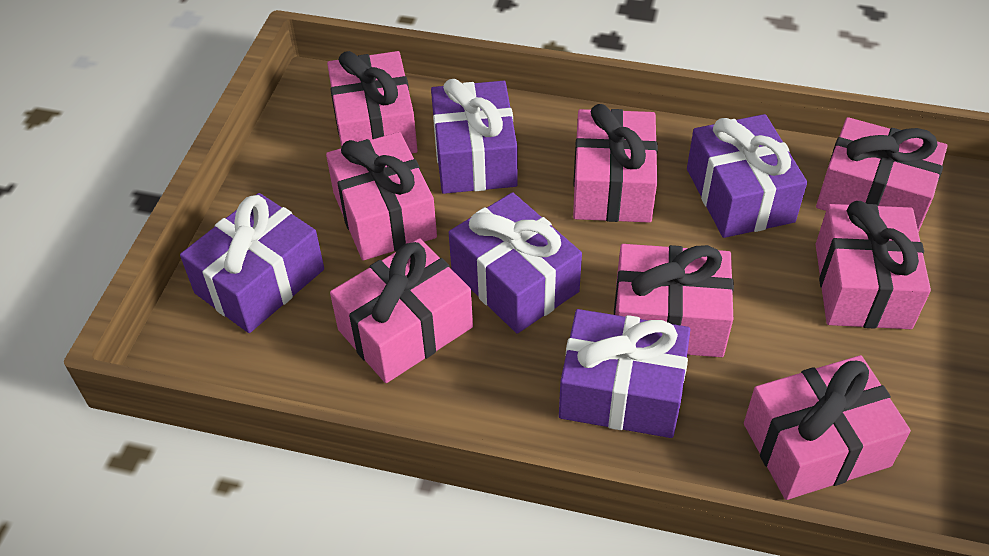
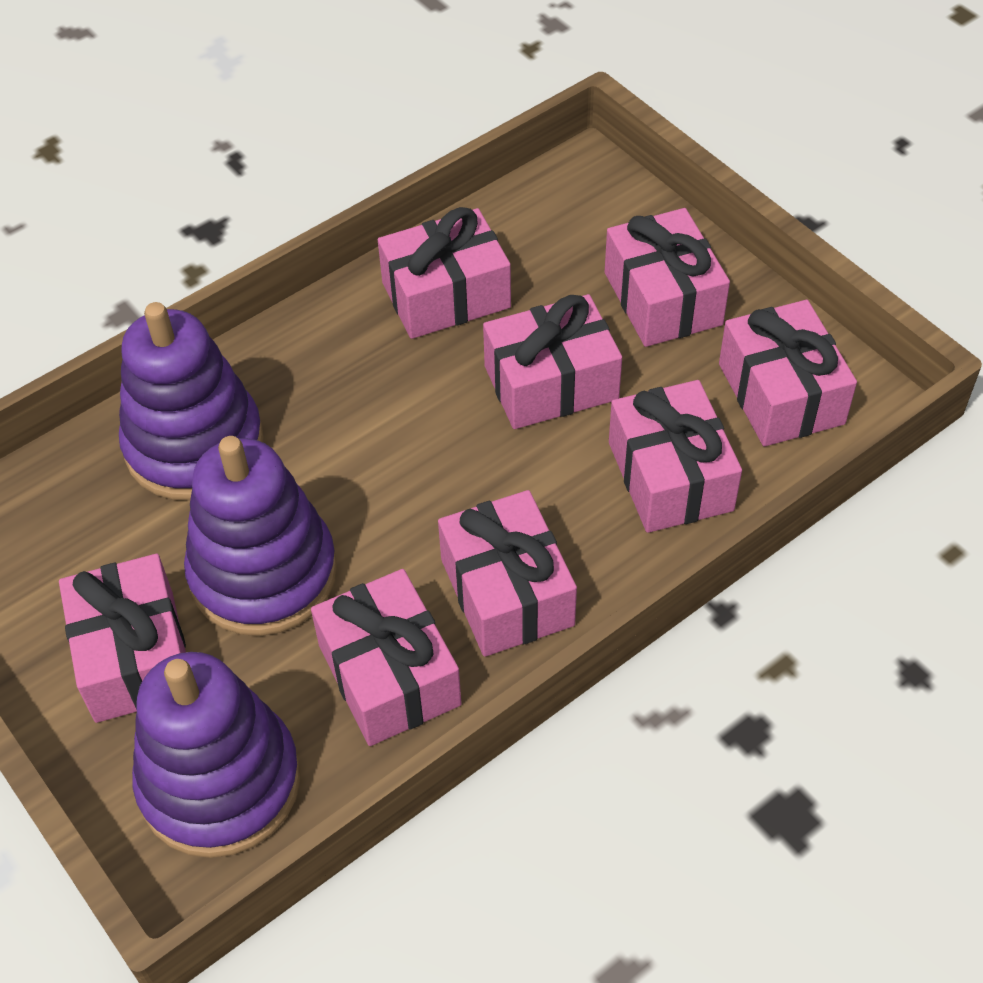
purple gift: [180,193,324,333] [431,79,518,194] [449,192,582,334] [559,309,690,438] [687,114,807,238] = 5 -> none = 0
purple stacking toy: none = 0 -> [119,302,264,501] [132,652,300,858] [184,436,337,636] = 3

